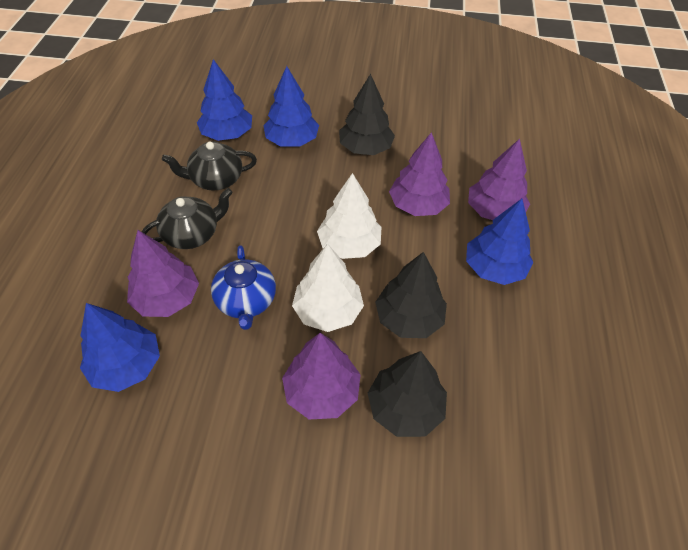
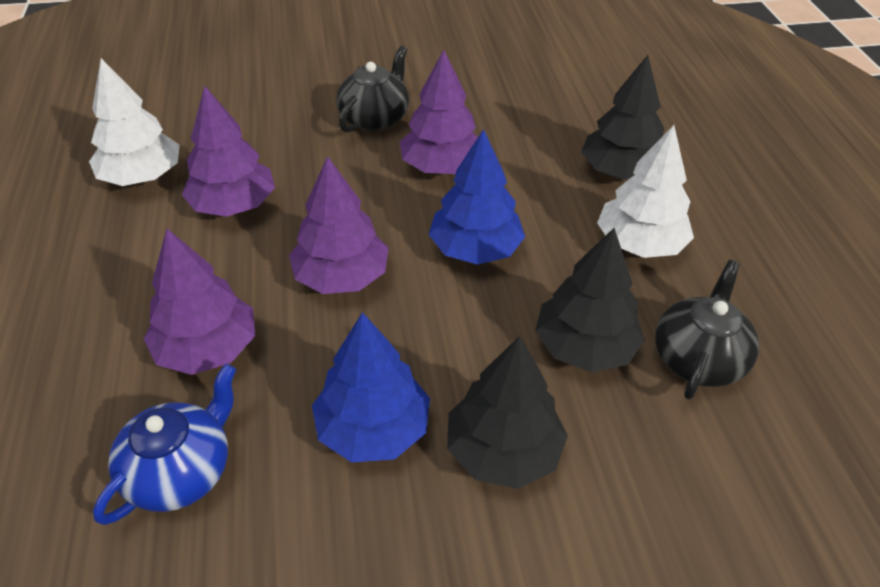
blue tree: [80,303,160,392] [197,59,252,141] [263,66,319,147] [466,199,533,285] = 4 -> [312,312,430,462] [428,129,525,265] = 2

